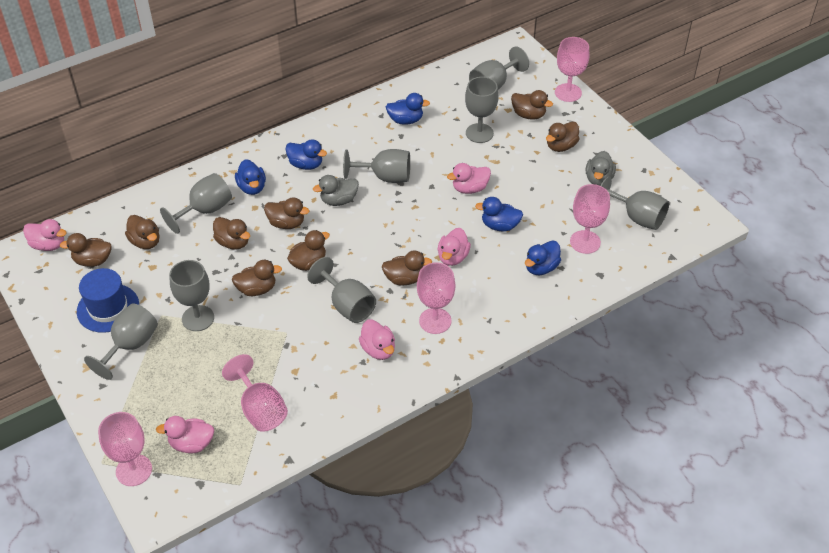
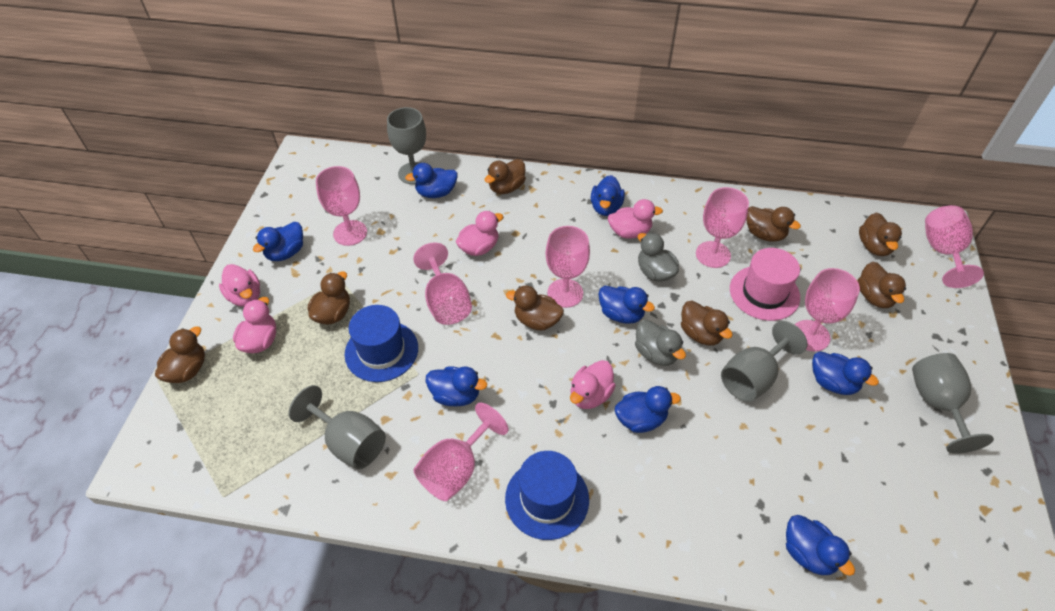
blue duck: [235,159,266,195] [285,139,327,170] [386,93,430,125] [475,197,523,232] [525,240,561,275] = 5 -> [253,222,303,261] [405,163,458,198] [426,366,487,406] [591,175,625,216] [599,286,655,324] [615,386,681,433] [786,515,855,576] [812,352,879,395] = 8
blue hat: [77,268,139,333] = 1 -> [345,305,418,382] [505,451,589,540] = 2
brown duck: [60,233,112,267] [125,215,160,249] [213,217,250,250] [232,260,282,296] [264,197,309,229] [287,230,330,271] [382,250,432,286] [511,90,553,120] [546,121,579,152] = 9 -> [155,327,205,383] [308,271,350,324] [485,159,526,194] [506,285,564,330] [681,301,733,346] [746,206,801,242] [858,262,906,308] [859,212,902,256] = 8
grey goblet: [84,303,158,380] [160,173,232,234] [169,260,214,331] [307,257,376,323] [343,149,410,183] [465,77,499,143] [469,46,529,89] [600,176,669,230] = 8 -> [289,385,386,469] [387,107,426,184] [721,321,808,402] [912,353,994,454] = 4
pink goblet: [98,412,152,486] [222,354,288,432] [417,262,455,334] [555,37,589,102] [570,184,610,254] = 5 -> [316,166,367,246] [413,242,472,325] [413,402,509,501] [546,226,590,308] [696,187,749,268] [795,268,860,352] [925,205,984,288] = 7
pink hat: none = 0 -> [730,248,800,321] = 1

